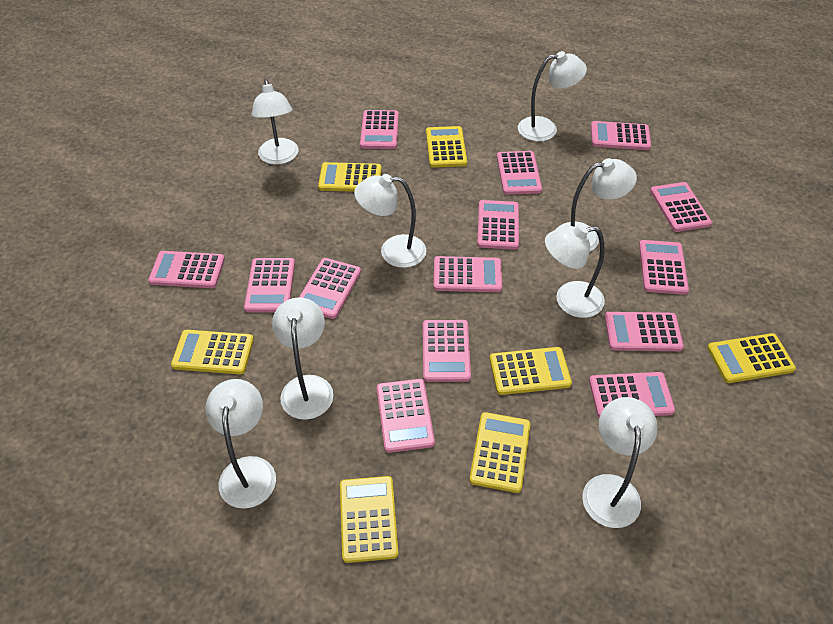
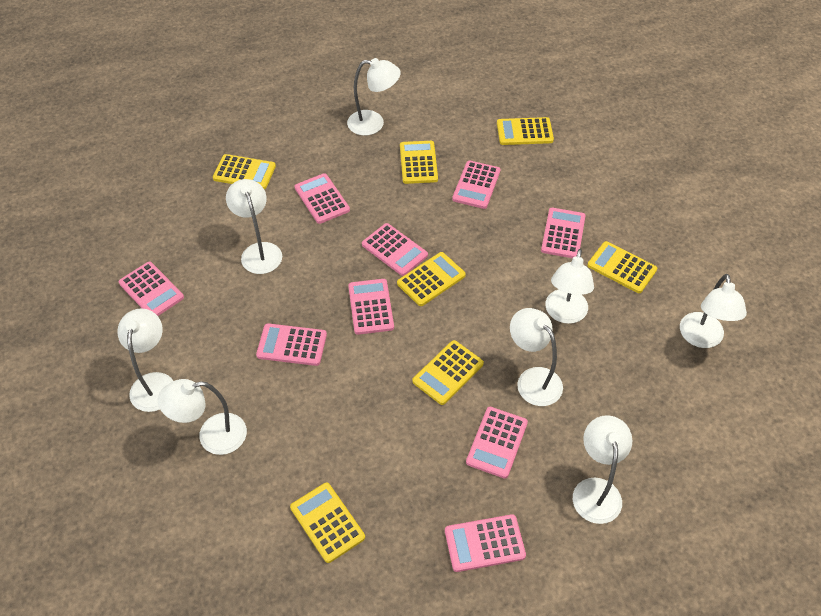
pink calculator: [148,251,225,288] [244,258,295,312] [299,258,361,319] [360,110,399,149] [377,379,435,453] [423,320,471,382] [433,256,502,292] [477,200,519,250] [497,151,542,195] [589,372,675,418] [591,121,651,150] [604,312,684,351] [639,240,689,295] [650,182,712,232] = 14 -> [119,262,184,316] [256,323,327,366] [295,173,350,224] [348,279,394,335] [362,223,428,276] [445,514,526,572] [452,161,501,209] [466,407,528,479] [541,208,586,258] = 9

